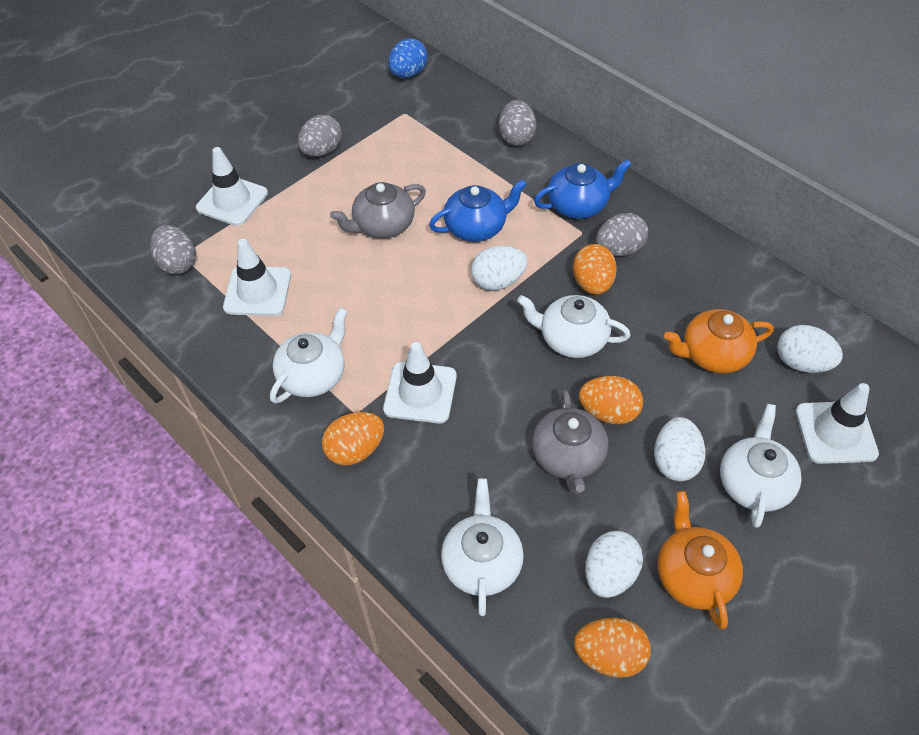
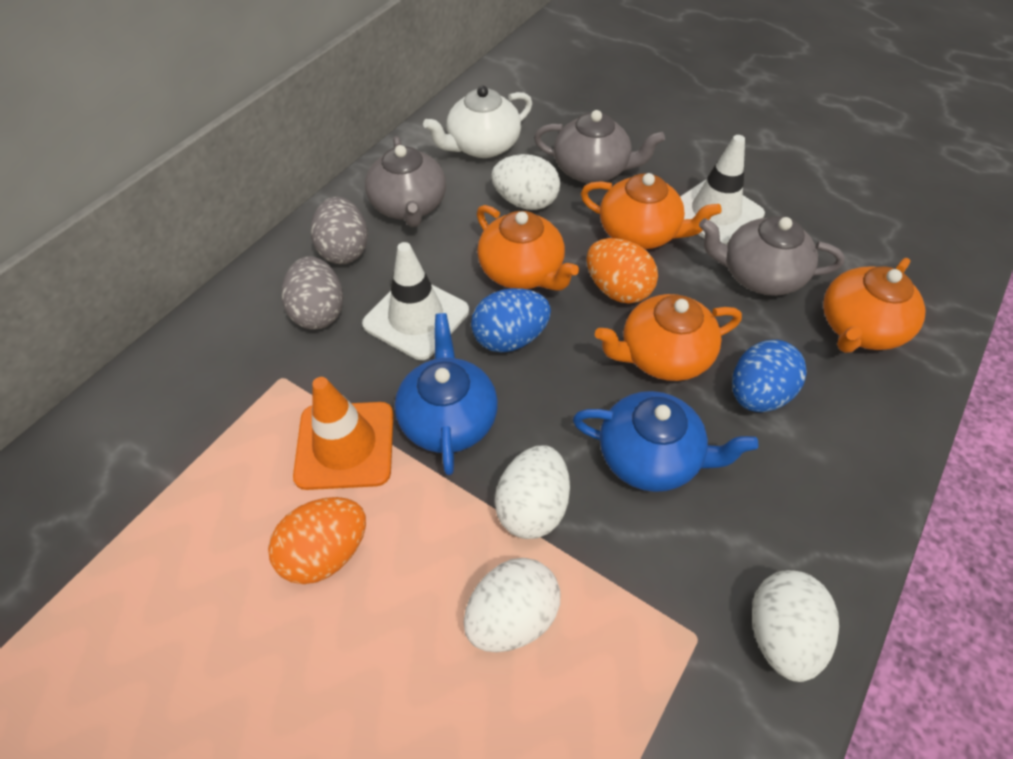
blue egg: [388,38,428,78] = 1 -> [471,288,551,352] [732,340,807,412] = 2
grey egg: [150,225,196,274] [298,115,342,157] [499,100,536,146] [596,213,648,256] = 4 -> [281,256,344,330] [311,197,368,264] = 2
grey teapot: [330,182,426,238] [532,390,608,494] = 2 -> [365,136,446,227] [534,110,665,183] [699,216,845,296] = 3
orange egg: [322,412,384,466] [573,244,617,295] [574,618,651,678] [579,376,643,424] = 4 -> [268,497,366,584] [587,238,658,303] = 2
orange teapot: [657,491,743,629] [664,309,774,373] = 2 -> [477,205,579,291] [581,173,722,249] [595,294,742,381] [823,258,926,353] = 4
orange traffic cone: none = 0 -> [293,377,394,490] = 1
white teapot: [270,308,347,404] [441,478,524,616] [517,295,630,358] [720,404,802,528] = 4 -> [423,86,532,158] = 1
white traffic cone: [196,147,268,226] [223,239,291,316] [383,342,457,423] [796,383,879,464] = 4 -> [362,242,469,360] [680,135,765,245] = 2

